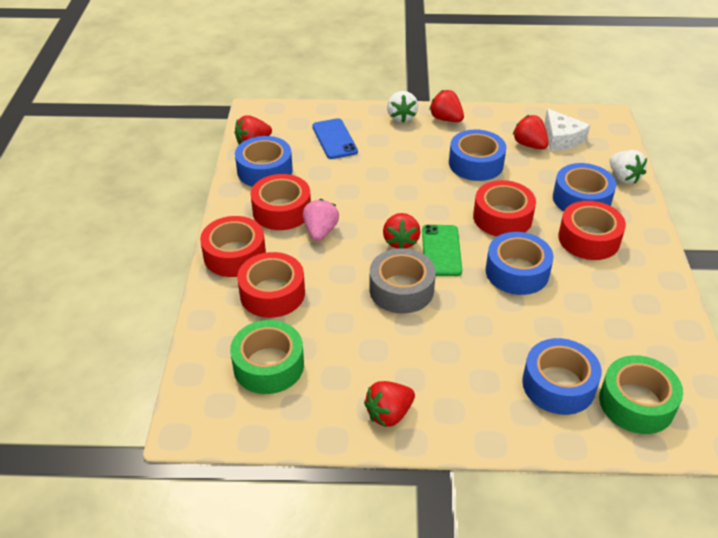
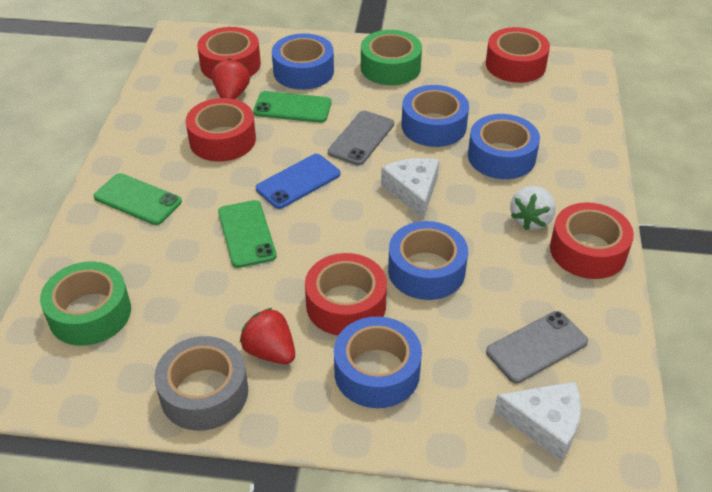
green phone: [422,225,462,276] = 1 -> [94,173,182,225] [218,200,277,268] [253,91,332,123] = 3
grey phone: none = 0 -> [328,111,394,165] [486,311,588,383] = 2
pink strawberry: [303,199,339,241] = 1 -> none = 0
red strawberry: [235,115,272,145] [364,381,415,427] [383,213,421,249] [429,90,464,122] [513,115,549,149] = 5 -> [212,58,250,99] [240,308,295,364] = 2
white cheese: [545,109,590,151] = 1 -> [381,158,439,219] [494,382,581,461] = 2
white strawberry: [387,91,418,123] [609,150,647,184] = 2 -> [510,186,556,230] = 1

